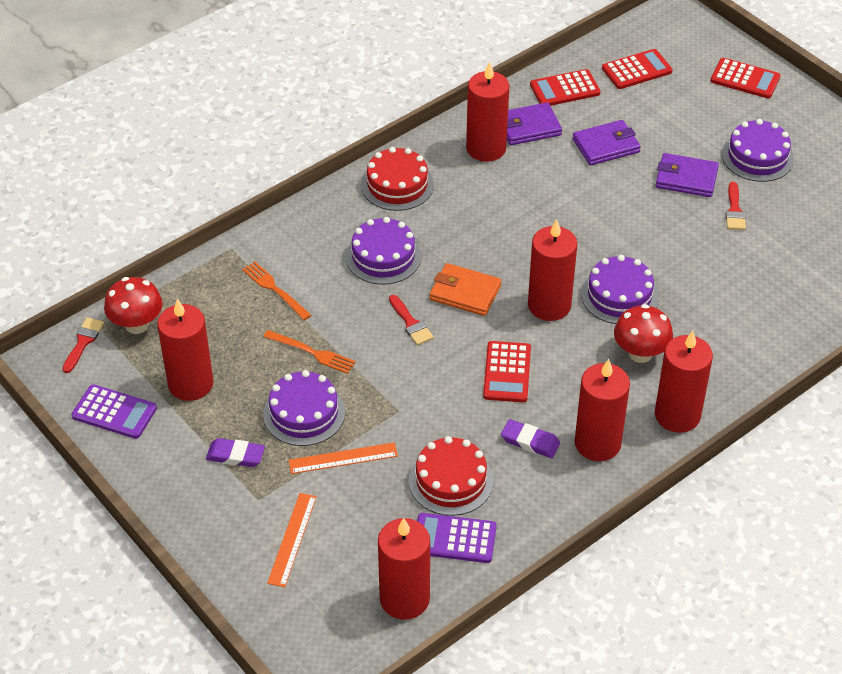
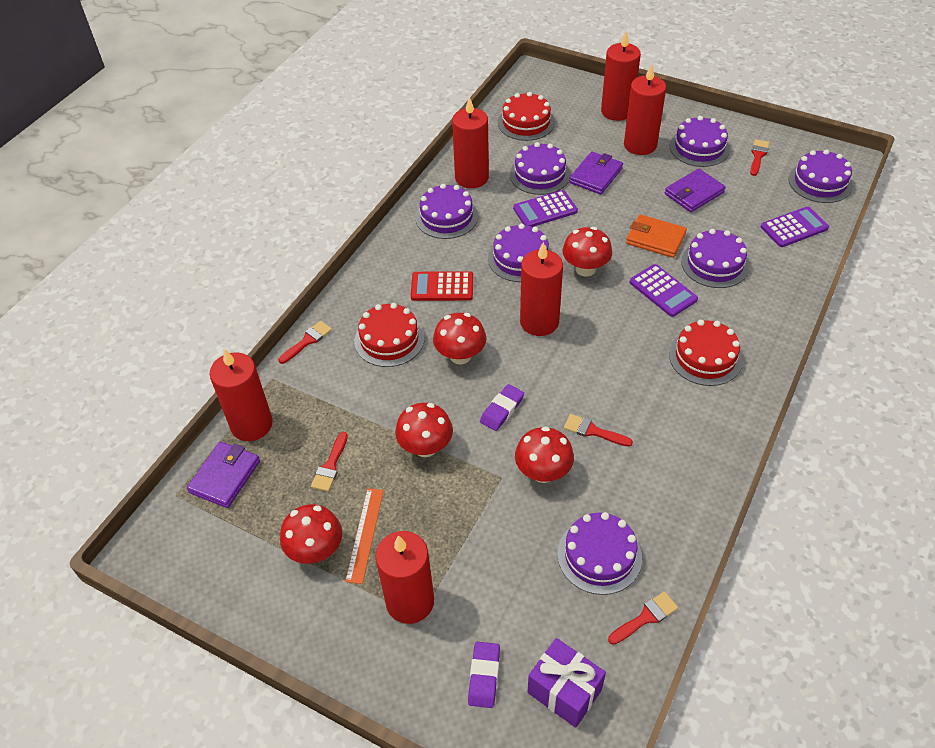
orange fork: [242,262,311,320] [263,330,356,374] = 2 -> none = 0
orange ruler: [267,493,317,587] [289,443,398,474] = 2 -> [345,488,384,584] = 1
purple cake: [263,370,345,446] [346,217,421,285] [581,255,658,324] [722,119,794,182] = 4 -> [415,184,478,239] [488,224,552,282] [510,142,570,195] [557,512,642,595] [670,116,730,167] [681,229,749,288] [789,149,853,203] = 7
purple calculator: [72,384,157,439] [417,513,497,563] = 2 -> [513,190,578,227] [629,264,698,317] [761,206,829,247] = 3
purple gift: none = 0 -> [528,638,606,728] = 1
red brush: [62,317,104,373] [389,295,434,345] [726,182,746,230] = 3 -> [278,321,332,364] [311,432,348,492] [564,414,633,447] [608,591,678,645] [750,139,770,176] = 5
red cake: [361,147,434,211] [409,436,493,516] = 2 -> [354,303,425,367] [498,92,555,141] [669,320,743,386] = 3
red calculator: [483,341,531,402] [530,69,601,106] [602,49,672,89] [710,58,781,98] = 4 -> [411,271,473,301] = 1
red mushroom: [104,277,163,334] [614,304,673,363] = 2 -> [280,504,342,564] [395,403,453,457] [433,313,486,364] [515,426,574,483] [563,227,612,277] = 5

